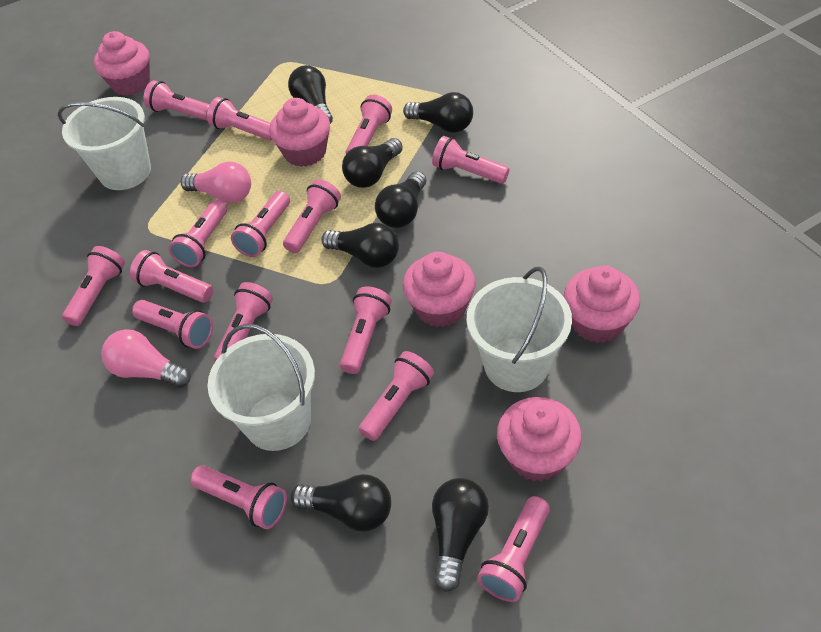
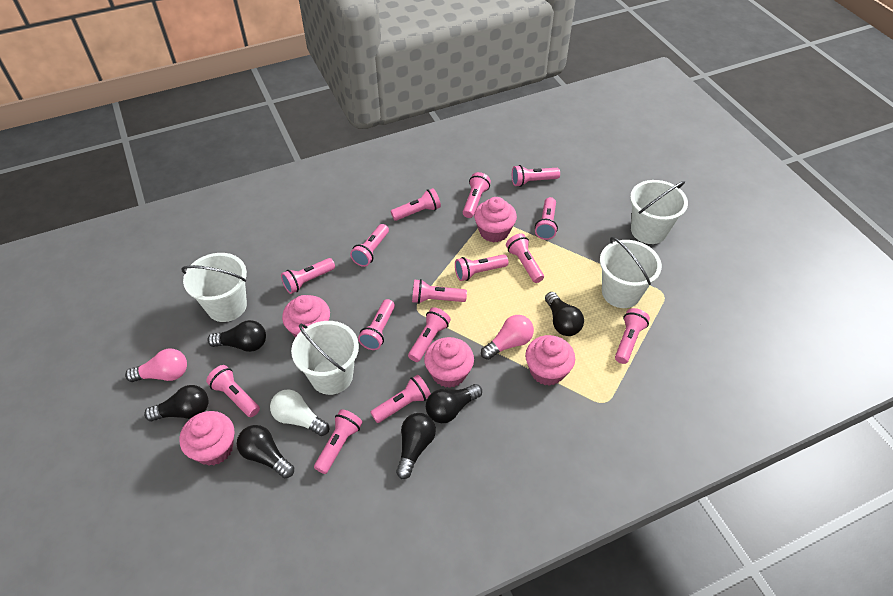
black light bulb: [288,65,333,124] [291,474,391,532] [322,223,399,268] [342,138,403,188] [375,171,426,228] [403,92,473,133] [432,478,489,592] = 7 -> [144,385,208,422] [207,320,266,352] [237,425,294,478] [396,413,436,479] [426,384,482,423] [545,292,584,336] = 6
white bucket: [58,97,151,190] [208,324,315,451] [467,267,572,392] = 3 -> [181,253,247,322] [291,321,359,395] [600,237,662,308] [630,180,688,244] = 4
white light bulb: none = 0 -> [270,389,329,436] = 1

